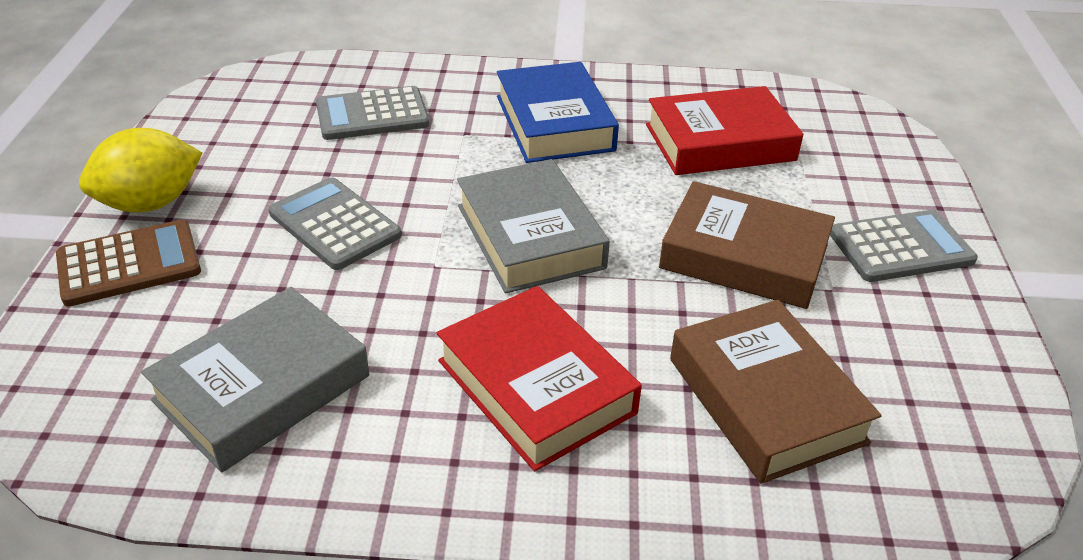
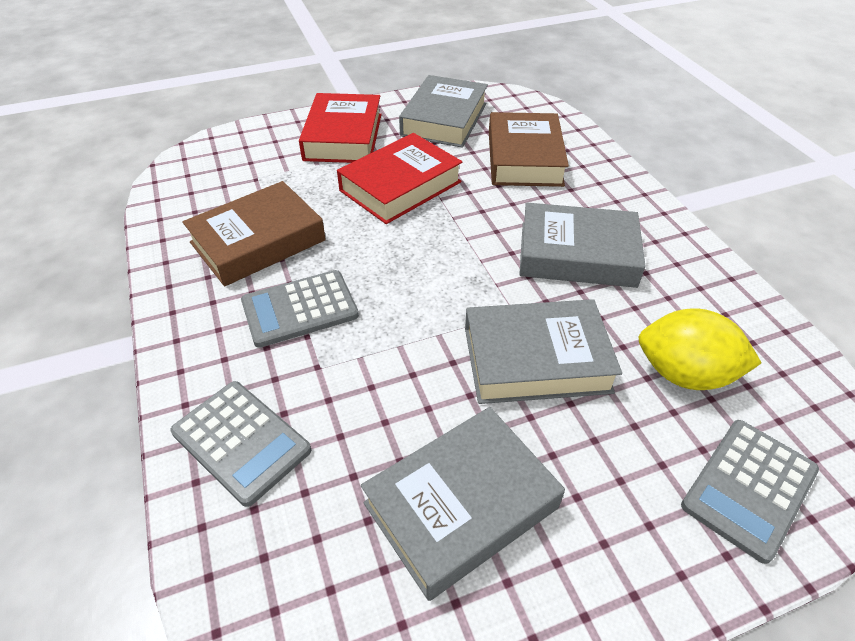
blue book: [497,62,619,163] = 1 -> none = 0
brown calculator: [56,220,201,306] = 1 -> none = 0
grey book: [141,287,369,472] [457,159,610,293] = 2 -> [361,407,565,601] [399,75,488,148] [465,299,622,404] [519,203,646,288] = 4

